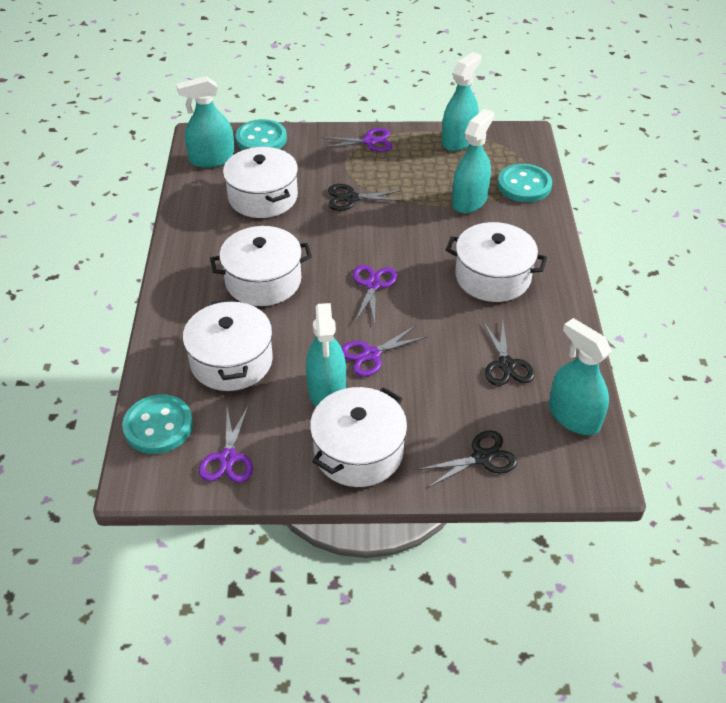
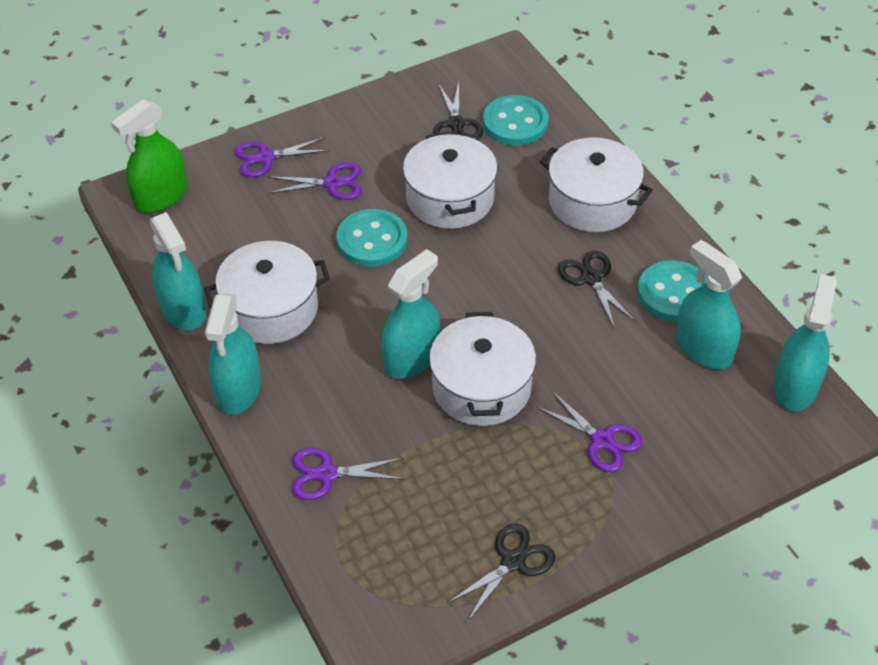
green spray bottle: none = 0 -> [111,99,188,213] = 1
white pot: [183,299,273,391] [210,226,312,306] [223,147,298,218] [310,387,407,487] [446,222,547,302] = 5 -> [204,241,330,344] [403,132,498,229] [429,312,536,426] [540,137,653,232] = 4

